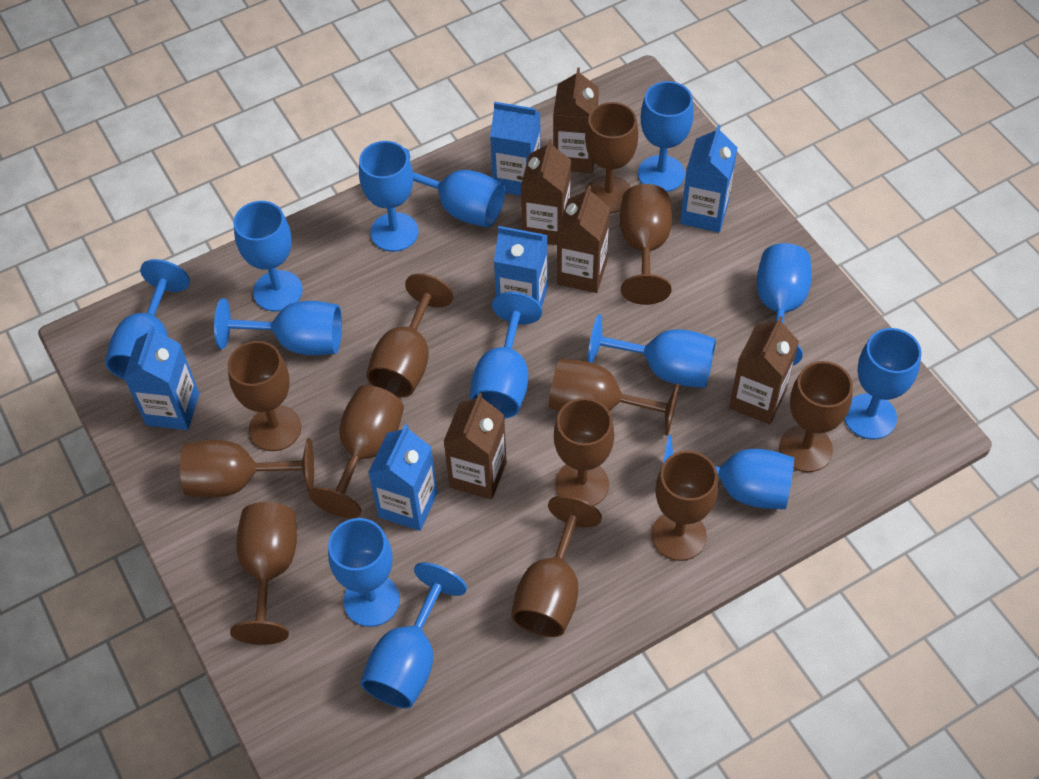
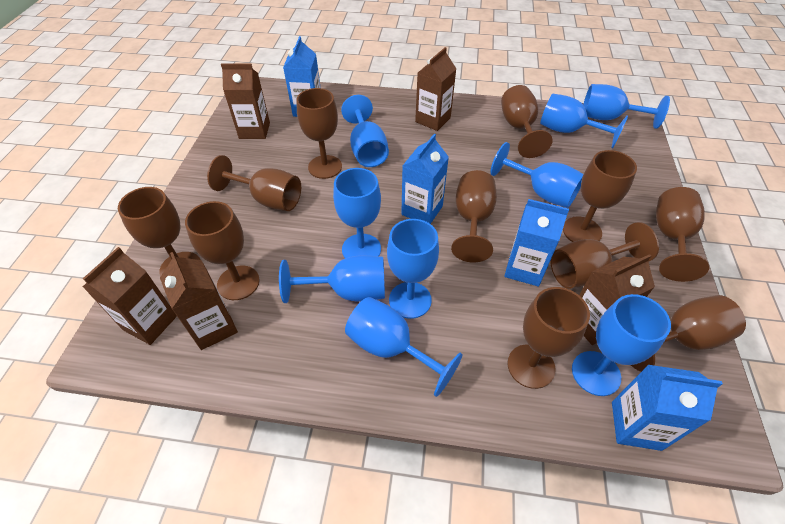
blue carton: [123,325,199,430] [368,424,438,531] [490,102,541,196] [494,226,548,307] [680,125,738,232] = 5 -> [283,36,321,117] [401,134,449,224] [504,199,569,287] [612,365,723,451] = 4
blue goblet: [105,259,190,380] [214,298,342,355] [233,201,303,312] [328,518,400,627] [359,141,419,252] [360,563,467,708] [405,148,505,228] [470,292,542,418] [588,314,716,388] [638,81,694,192] [663,435,794,509] [757,243,812,366] [844,328,921,439] = 13 -> [279,255,385,303] [333,168,381,258] [341,95,389,167] [345,297,463,397] [387,219,439,319] [490,142,584,208] [540,94,628,148] [572,294,671,396] [583,84,670,129] = 9
brown goblet: [180,438,314,498] [228,341,301,451] [230,502,297,645] [309,385,404,518] [366,273,453,397] [511,496,602,637] [549,359,680,436] [554,398,614,506] [585,102,638,213] [620,184,672,305] [652,451,718,561] [779,361,853,472] = 12 -> [118,187,201,277] [185,201,260,300] [207,155,301,211] [296,88,342,179] [451,170,497,262] [501,85,553,158] [507,287,590,389] [551,222,659,289] [563,150,637,242] [631,295,746,372] [656,187,709,282] = 11

